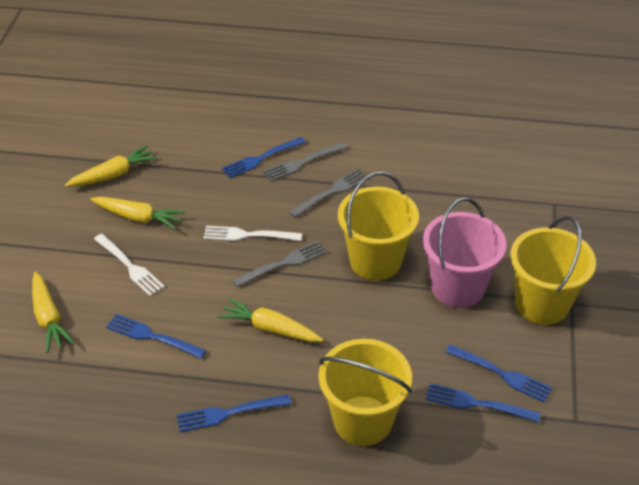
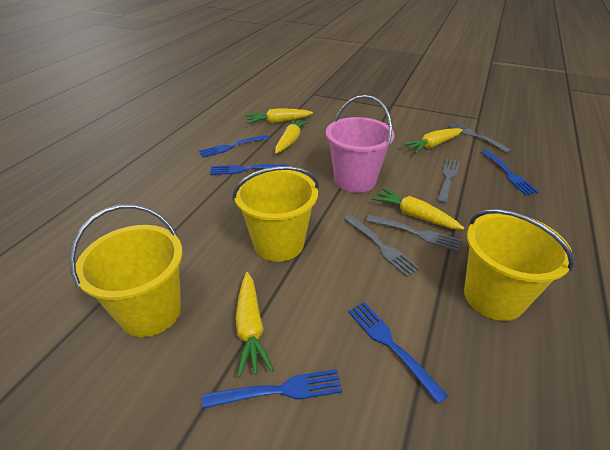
grey fork: [233,241,327,287] [262,142,348,182] [289,169,367,217] = 3 -> [344,215,420,277] [366,215,462,252] [437,159,460,204] [448,122,511,153] = 4
white fork: [94,234,165,296] [203,226,302,241] = 2 -> none = 0
yellow carrot: [32,272,75,353] [65,145,158,187] [90,197,185,230] [217,297,323,342] = 4 -> [235,272,274,378] [245,108,313,124] [275,118,309,153] [372,188,464,230] [402,128,463,153] = 5

